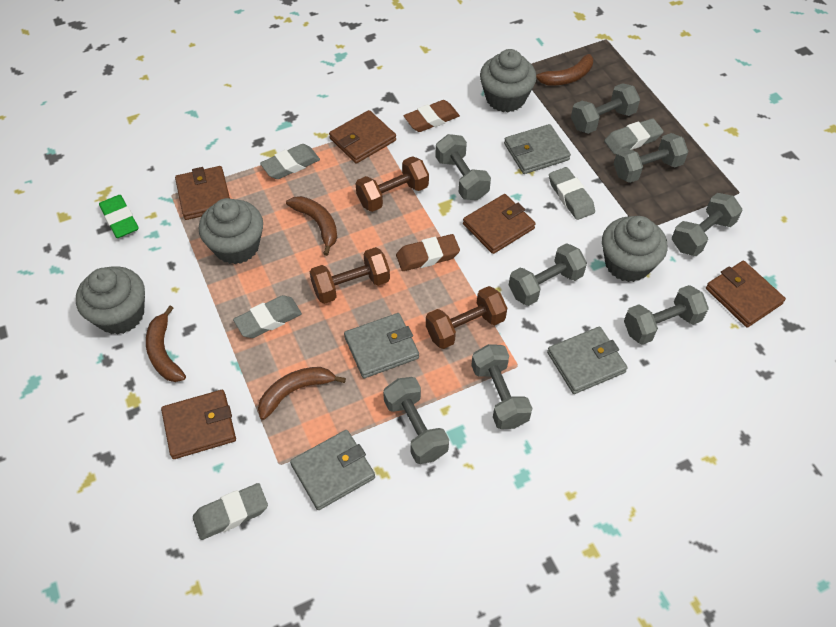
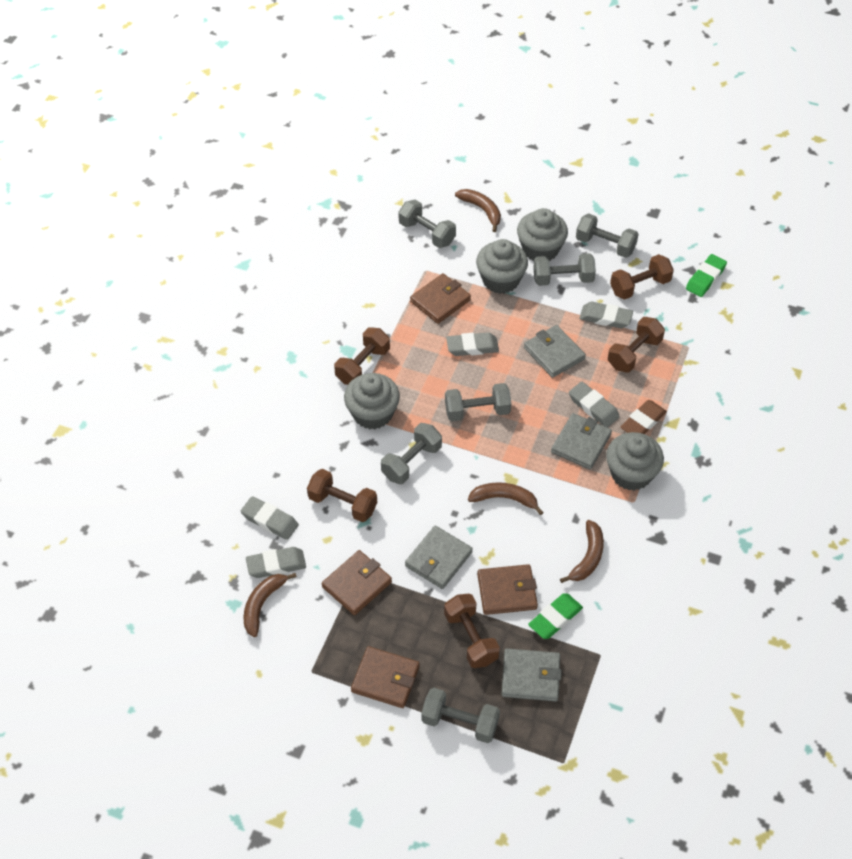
brown dumbbell: [310,247,390,304] [356,156,429,212] [426,286,507,349] = 3 -> [307,469,377,522] [334,327,390,385] [444,594,500,668] [608,317,665,373] [610,254,674,300] = 5
brown eraser: [396,234,460,271] [404,100,460,132] = 2 -> [620,400,667,434] = 1
brown wallet: [161,390,236,459] [175,166,230,220] [329,110,396,164] [463,194,536,254] [706,261,786,328] = 5 -> [322,550,392,615] [351,646,419,708] [410,273,471,324] [477,564,538,615] = 4
green eraser: [99,195,139,238] = 1 -> [528,593,583,639] [686,254,727,297] = 2
grey dumbbell: [383,377,449,464] [435,134,491,200] [471,344,532,429] [509,243,587,306] [571,83,640,134] [614,133,689,183] [624,285,709,345] [672,193,743,256] = 8 -> [381,423,442,484] [398,200,456,248] [421,688,500,743] [445,383,512,421] [533,253,596,286] [576,213,639,258] = 6

